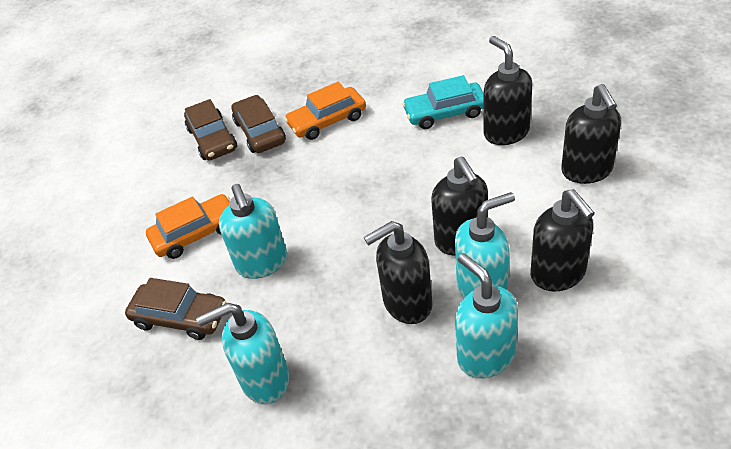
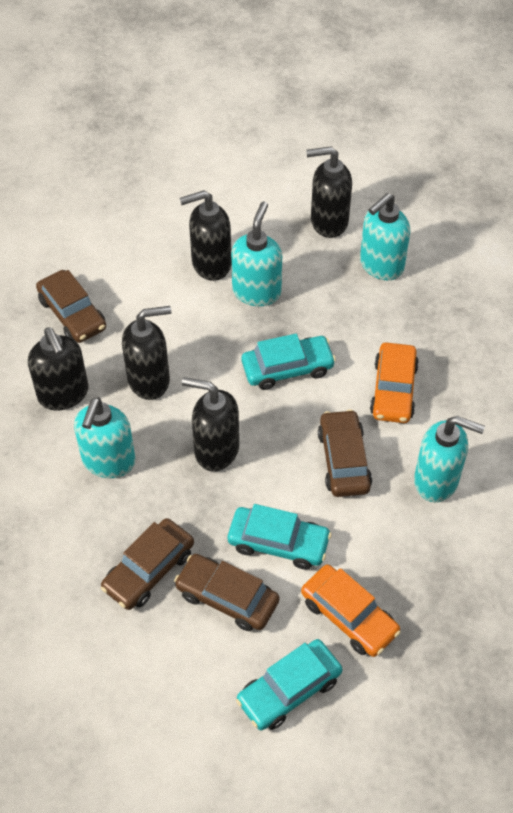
brown car: [125,278,227,340] [184,99,237,161] [232,95,286,153] = 3 -> [36,270,106,343] [101,518,194,610] [174,554,279,631] [318,409,372,497] = 4
turquoise car: [402,75,484,129] = 1 -> [228,504,332,569] [236,639,342,730] [242,334,336,390] = 3

